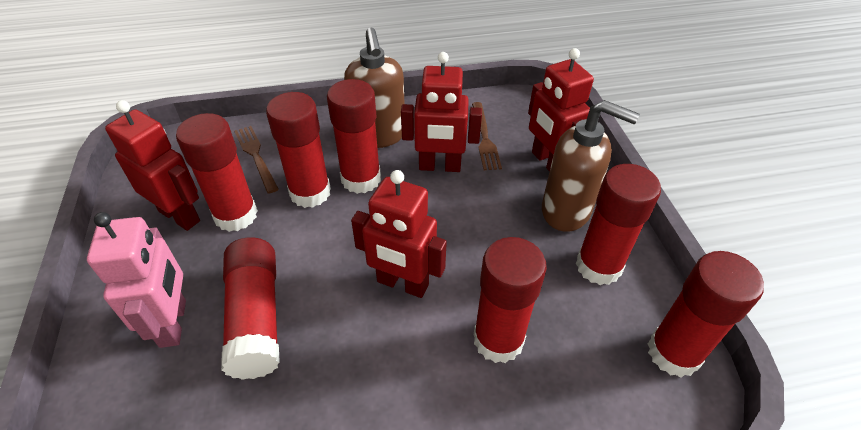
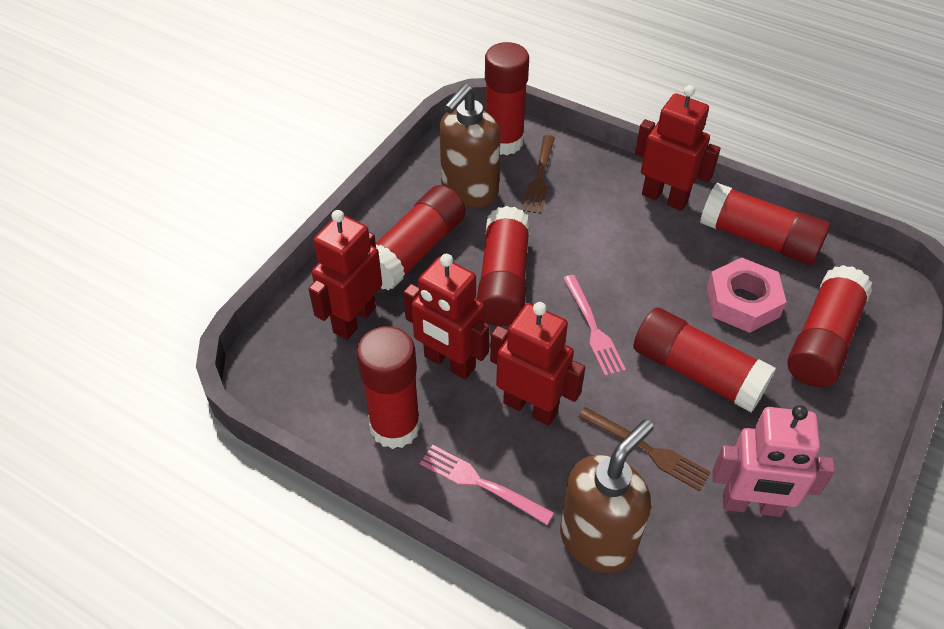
pink fork: none = 0 -> [420,445,554,525] [563,275,626,376] = 2
pink nut: none = 0 -> [707,258,786,333] = 1

